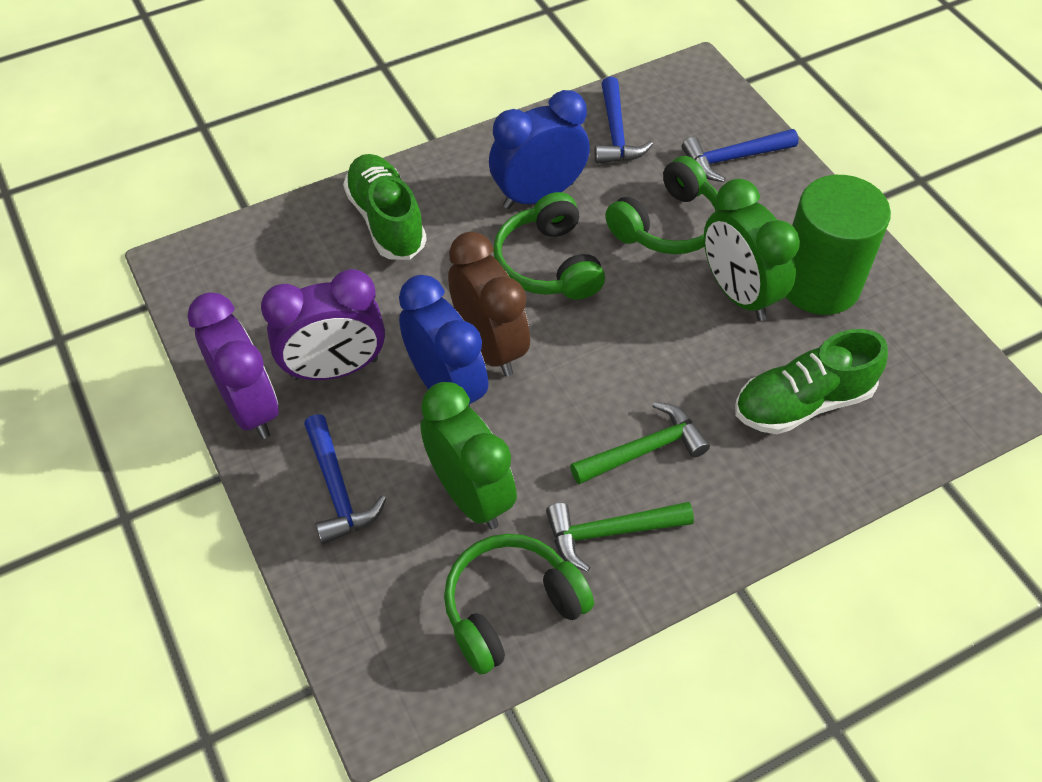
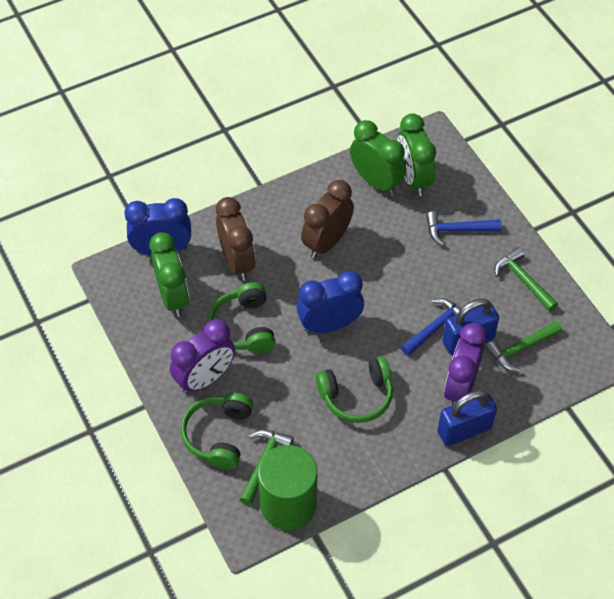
blue hammer: [304,414,386,545] [595,77,653,164] [682,129,798,182] = 3 -> [401,298,461,356] [426,211,502,246] = 2
blue padlock: none = 0 -> [437,390,497,446] [442,299,499,355] = 2
brown clock: [448,232,530,376] = 1 -> [216,197,256,281] [301,180,354,258] = 2
green clock: [420,382,517,529] [704,179,800,321] = 2 -> [149,232,189,317] [350,120,406,195] [397,114,436,196] = 3
green hammer: [546,502,694,572] [570,402,710,484] = 2 -> [240,430,294,505] [485,321,562,372] [495,247,558,311] = 3
green shoe: [343,154,427,260] [735,329,888,434] = 2 -> none = 0

